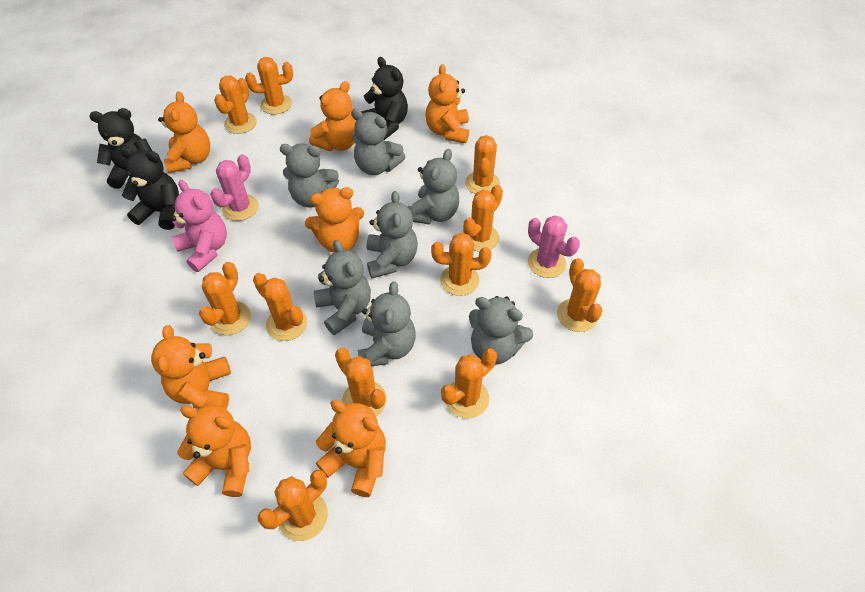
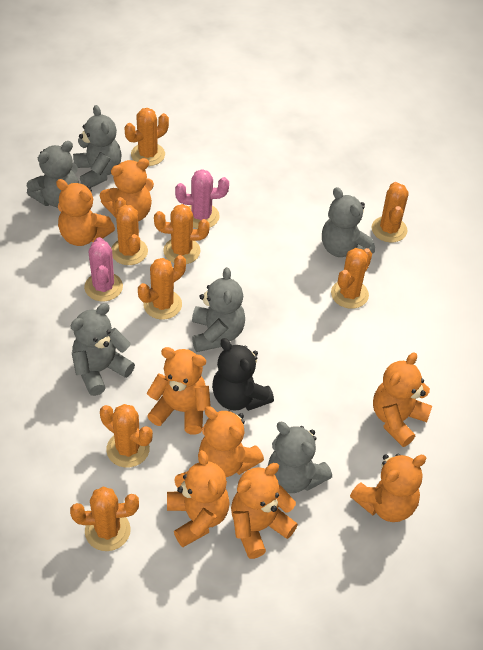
black teddy bear: [89,108,152,189] [120,147,179,230] [361,57,408,140] = 3 -> [212,338,274,411] = 1
grey teddy bear: [280,143,339,207] [314,240,371,335] [351,109,405,175] [358,281,416,366] [367,191,418,278] [408,149,459,225] [469,296,533,365] = 7 -> [27,141,79,208] [70,303,135,396] [73,105,122,187] [192,267,245,352] [268,422,332,493] [322,187,375,257] = 6
orange cactus: [199,262,251,335] [214,76,257,134] [245,57,293,114] [253,273,307,341] [258,470,328,541] [335,348,387,416] [431,233,491,296] [441,348,497,418] [463,185,503,252] [465,135,500,194] [557,258,603,332] = 11 -> [70,487,139,551] [100,404,153,467] [111,197,148,265] [125,108,169,166] [138,255,186,320] [154,204,210,264] [331,248,372,309] [372,182,409,242] = 8
orange teddy bear: [151,325,231,409] [158,91,210,173] [178,405,251,497] [305,187,364,252] [309,81,356,151] [316,400,386,497] [425,64,469,143] = 7 -> [56,179,115,246] [100,158,154,221] [147,347,211,435] [167,450,230,547] [199,406,264,477] [231,463,298,559] [350,453,427,522] [373,352,432,447] = 8
pink teddy bear: [171,180,227,272] = 1 -> none = 0

